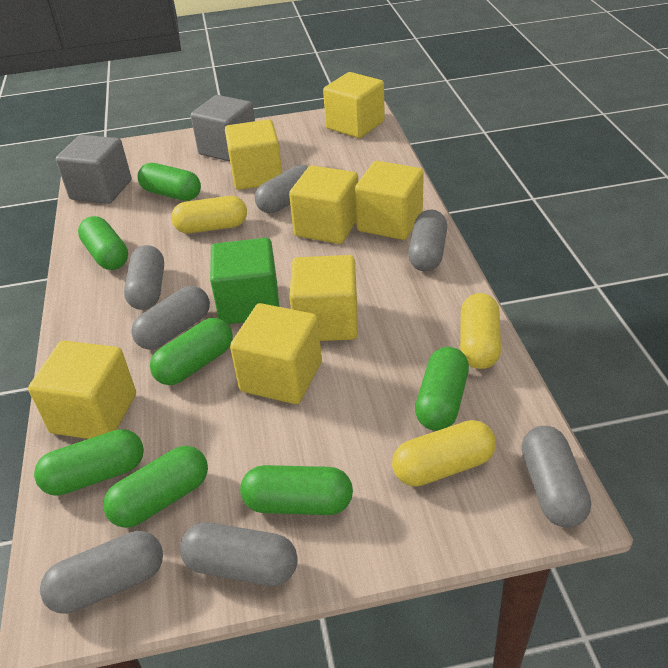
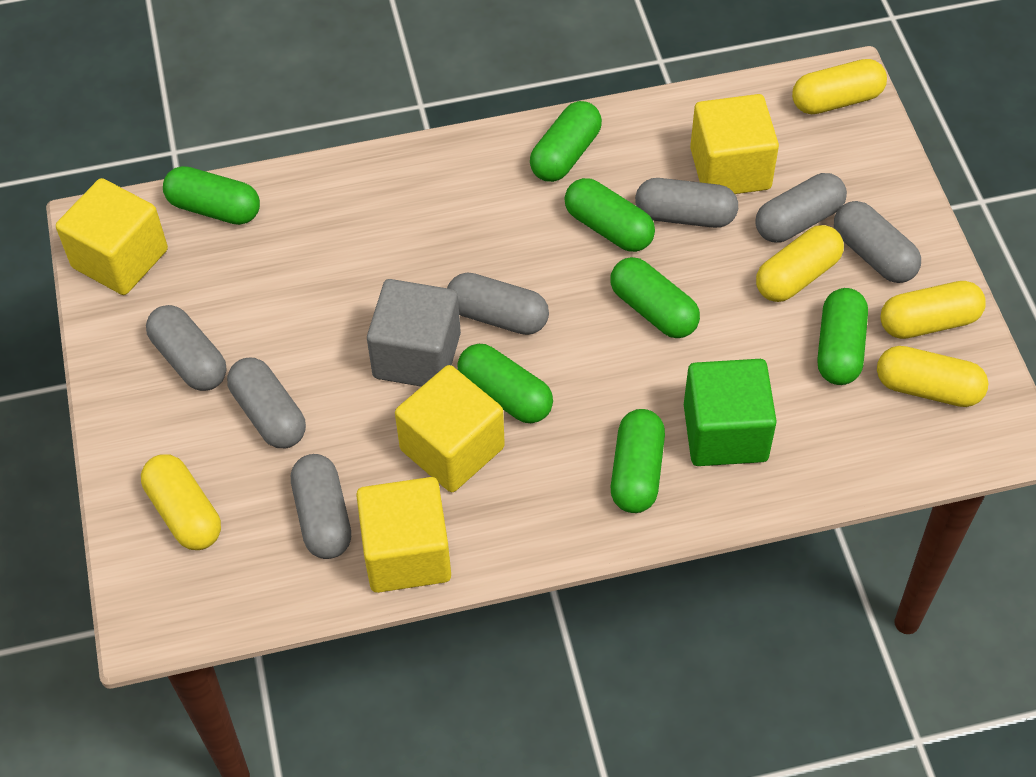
grey cube: [56,135,132,204] [191,95,255,162] = 2 -> [367,279,461,387] = 1
yellow capsule: [171,196,247,233] [392,420,496,487] [460,293,501,369] = 3 -> [141,454,221,550] [756,225,844,302] [792,59,887,114] [877,346,988,407] [880,281,986,339] = 5
yellow cube: [28,341,136,439] [225,119,282,190] [230,303,322,404] [289,165,358,244] [289,255,358,341] [323,72,385,138] [355,161,424,240] = 7 -> [56,178,168,295] [356,477,451,593] [395,365,505,492] [690,94,779,194] = 4

